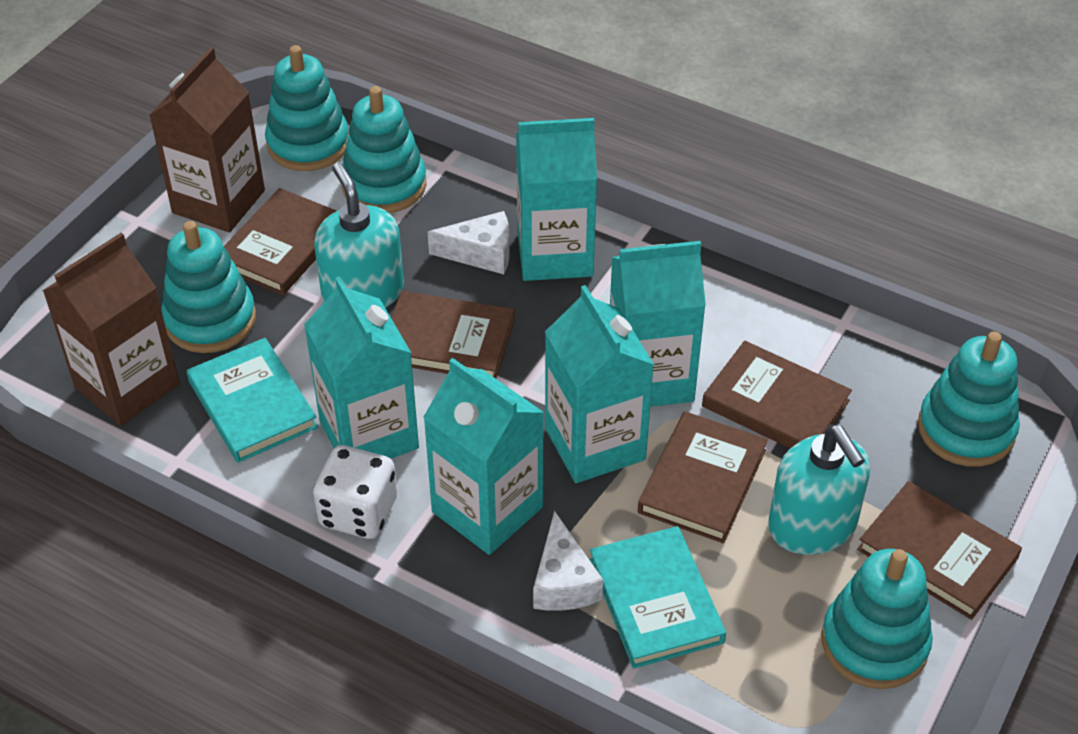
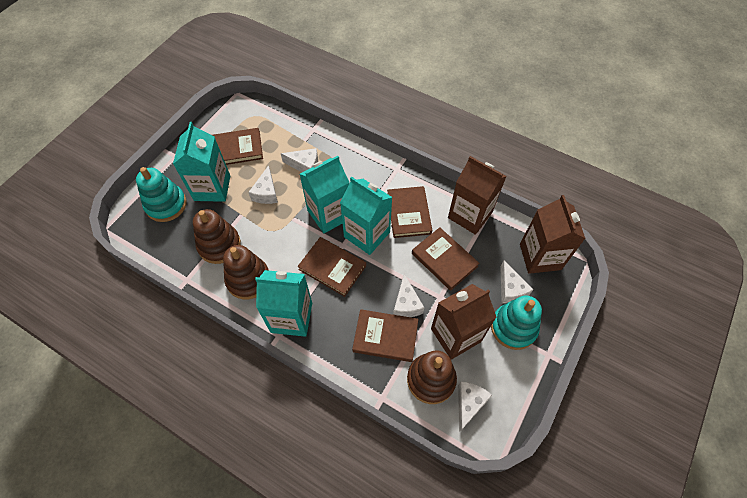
brown carton: [43,233,180,426] [149,47,265,233] = 2 -> [431,284,497,360] [448,156,506,235] [520,195,586,274] = 3
brown stacking toy: none = 0 -> [193,209,241,264] [223,245,269,299] [407,350,457,404] = 3
turquoise book: [187,338,318,463] [589,526,726,669] = 2 -> none = 0
turquoise carton: [304,277,419,459] [423,358,544,555] [516,118,597,281] [545,285,654,483] [610,241,706,407] = 5 -> [173,122,230,202] [255,270,312,337] [300,156,350,233] [340,177,393,255] = 4
turquoise soap dispenser: [314,163,404,308] [768,425,870,555] = 2 -> none = 0
turquoise stacking toy: [161,221,256,353] [265,45,349,171] [342,86,426,213] [822,549,933,689] [918,331,1020,467] = 5 -> [136,167,187,222] [491,296,542,350] = 2
white cheese: [428,211,510,274] [533,511,603,611] = 2 -> [248,165,278,204] [281,148,318,172] [393,274,424,317] [458,382,492,432] [500,260,533,304] = 5
white dice: [313,445,397,539] = 1 -> none = 0

